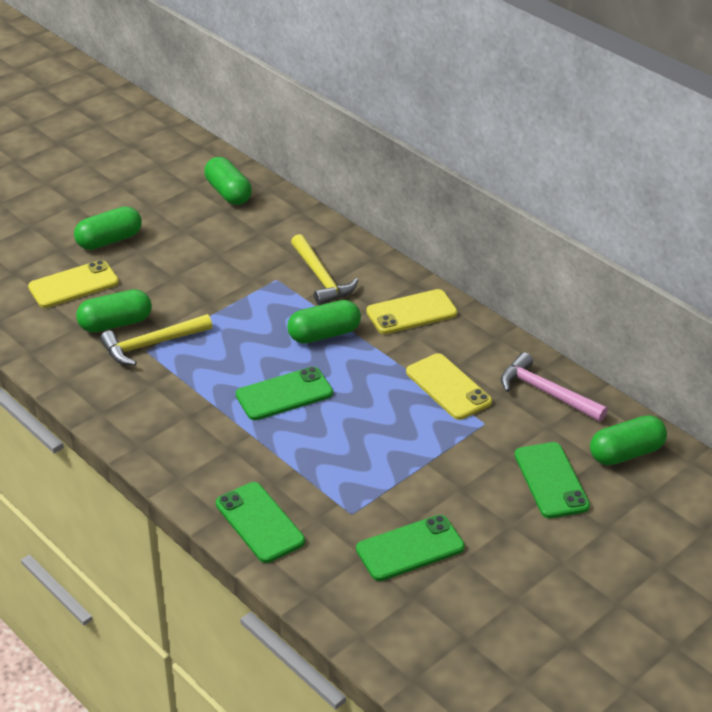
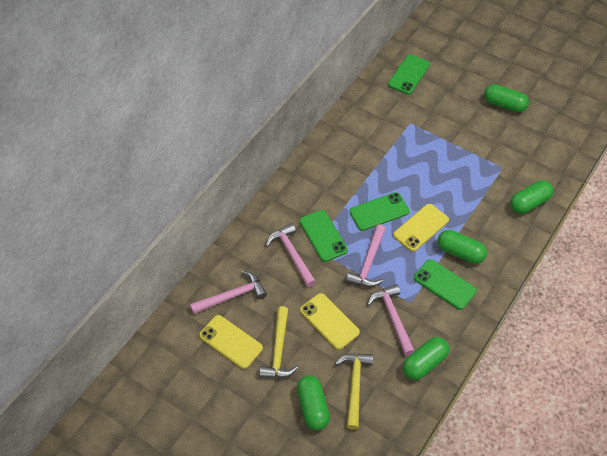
pink hammer: [501,352,608,422] = 1 -> [190,271,267,314] [266,223,316,287] [346,224,386,287] [367,284,415,356] = 4

